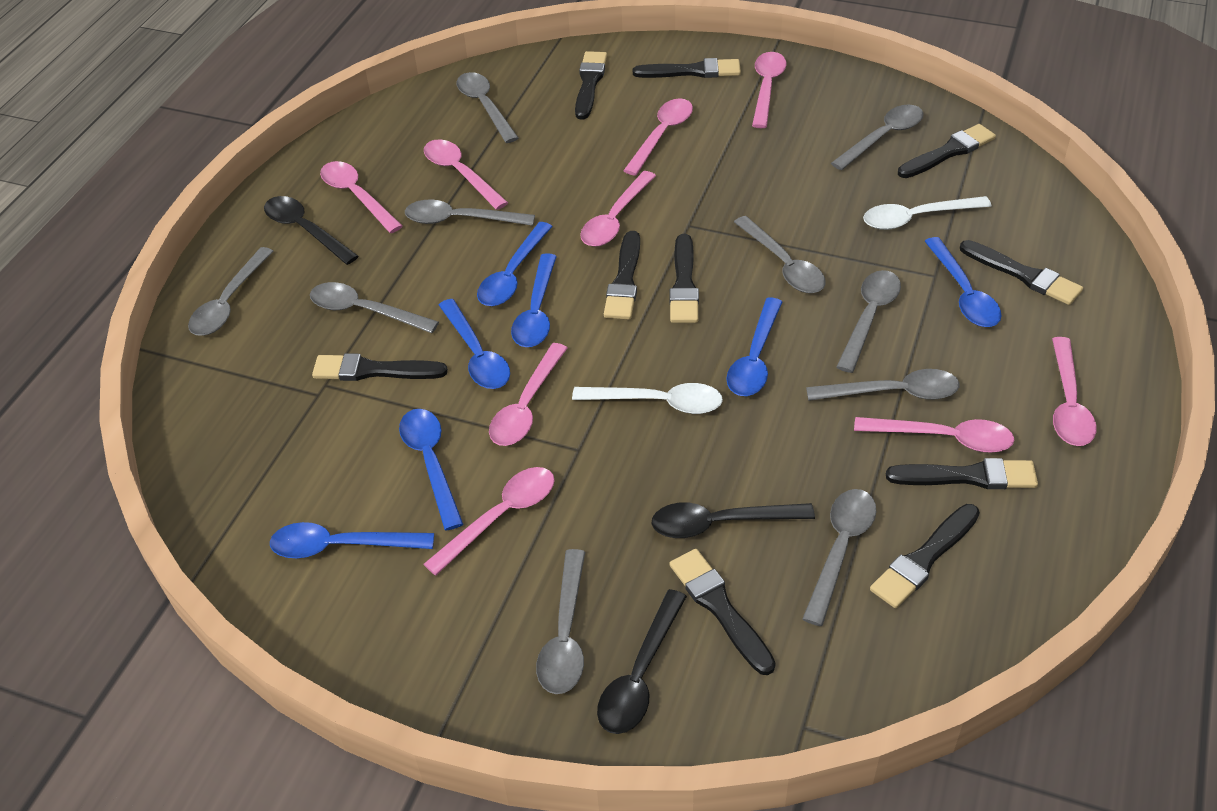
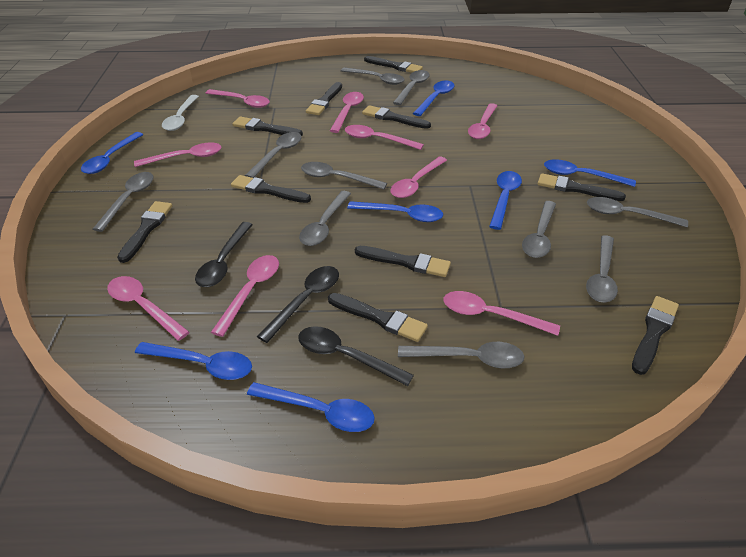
white spoon: [572,383,723,414] [863,196,991,230] = 2 -> [162,95,199,131] = 1

